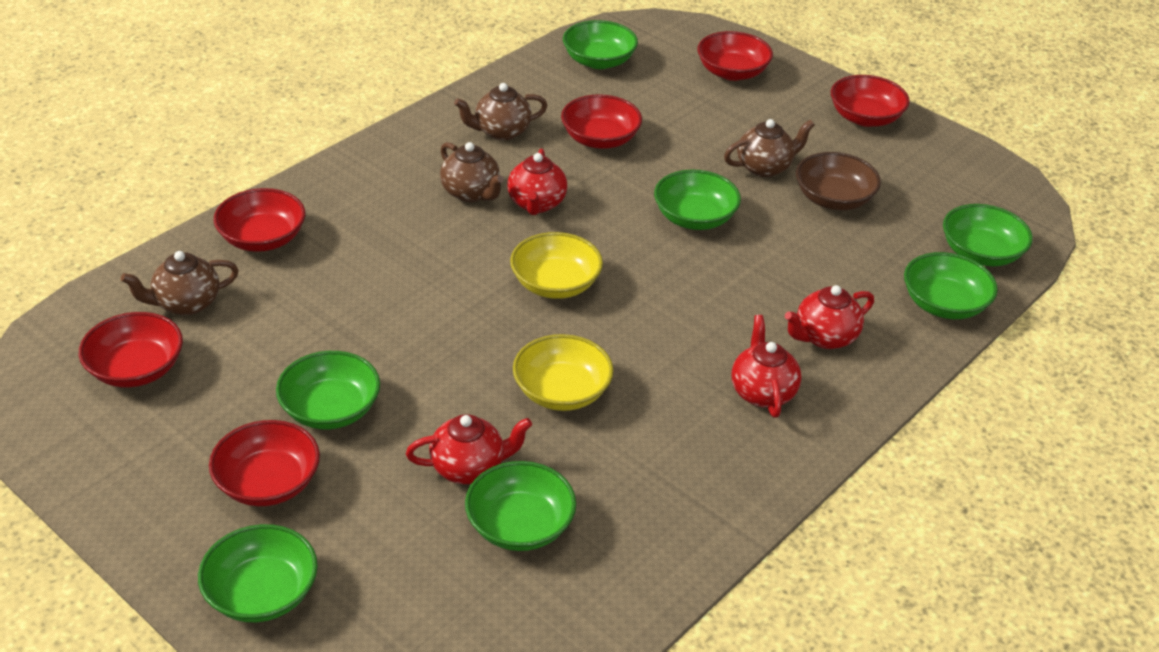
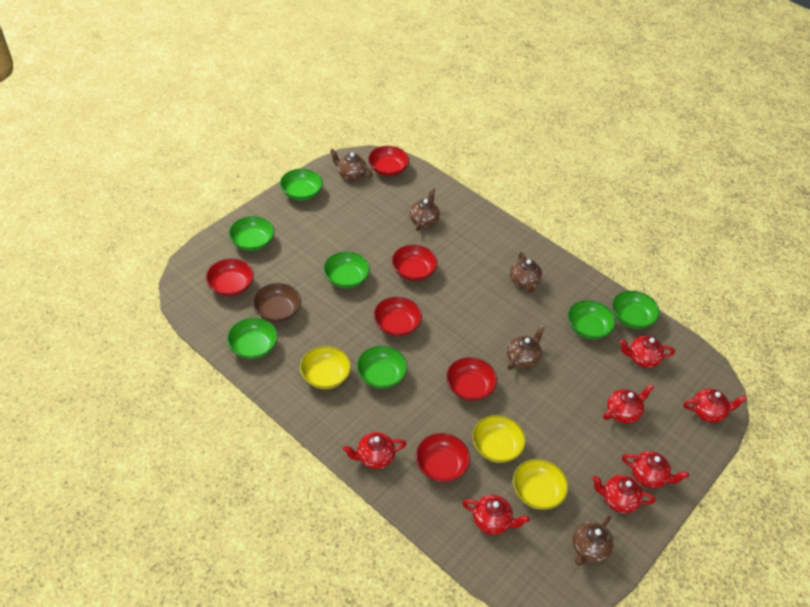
brown teapot: [121,251,239,315] [440,142,504,202] [454,83,548,141] [724,119,815,177] = 4 -> [330,148,373,181] [410,188,440,231] [507,325,545,370] [510,252,542,293] [572,516,614,565] = 5
red teapot: [406,414,532,484] [507,149,567,215] [731,315,802,418] [785,285,874,349] = 4 -> [343,432,406,469] [462,495,530,535] [592,475,655,513] [603,385,654,424] [620,336,675,368] [622,451,689,488] [683,389,747,423] = 7
yellow bowl: [510,232,603,299] [513,334,614,411] = 2 -> [300,346,351,389] [472,415,526,463] [513,459,568,510] = 3

